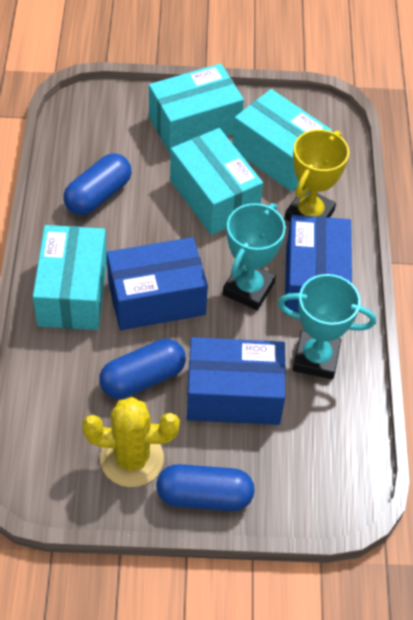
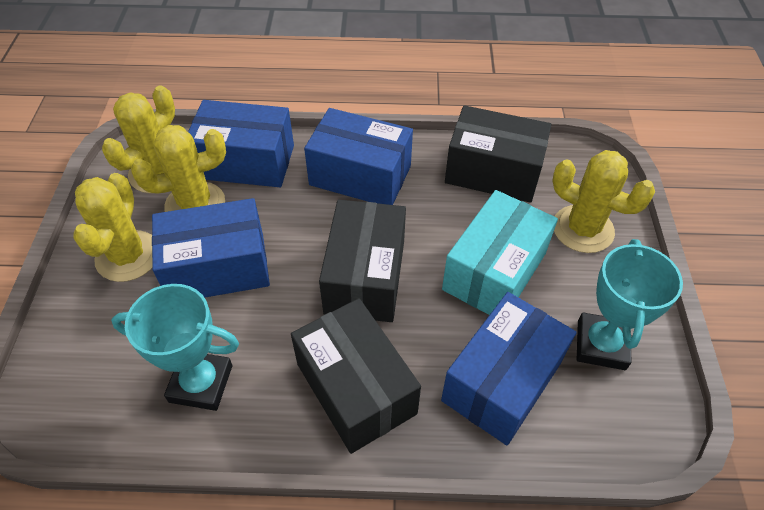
black box: none = 0 -> [291,298,421,454] [319,200,406,322] [445,105,551,203] = 3
blue box: [107,237,208,330] [187,337,286,425] [285,215,352,315] = 3 -> [152,198,270,298] [188,100,294,187] [304,108,413,205] [441,292,576,445] = 4
blue capsule: [63,153,131,215] [99,339,186,399] [156,464,255,511] = 3 -> none = 0
turquoise box: [33,225,107,330] [149,64,244,154] [170,128,263,235] [232,89,332,191] = 4 -> [442,190,558,315] = 1
yellow cactus: [82,397,180,487] = 1 -> [74,173,152,282] [102,86,175,194] [131,125,226,212] [552,150,655,253] = 4
yellow trophy: [285,129,349,222] = 1 -> none = 0

